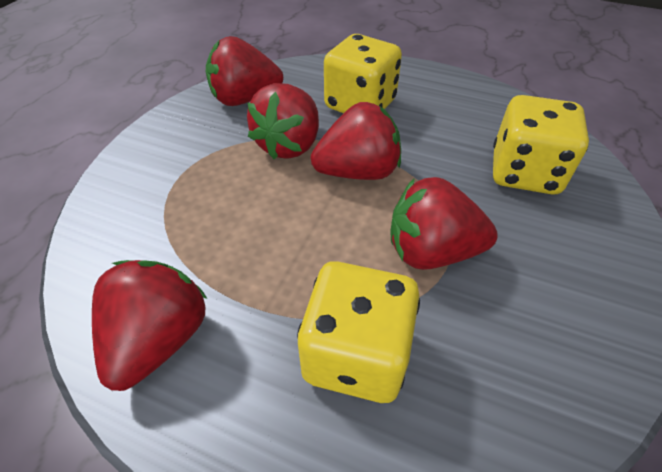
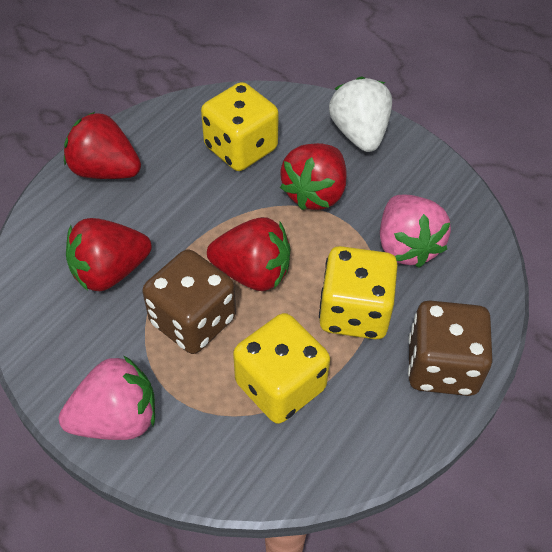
brown dice: none = 0 -> [142,249,236,354] [408,300,493,396] = 2
pink strawberry: none = 0 -> [59,355,155,440] [380,195,451,268] = 2
red strawberry: [92,260,207,391] [206,36,283,106] [247,83,319,159] [311,102,401,180] [391,177,498,270] = 5 -> [64,112,141,179] [66,218,152,291] [207,217,290,291] [280,143,347,210] = 4
white strawberry: none = 0 -> [329,76,392,152] = 1

